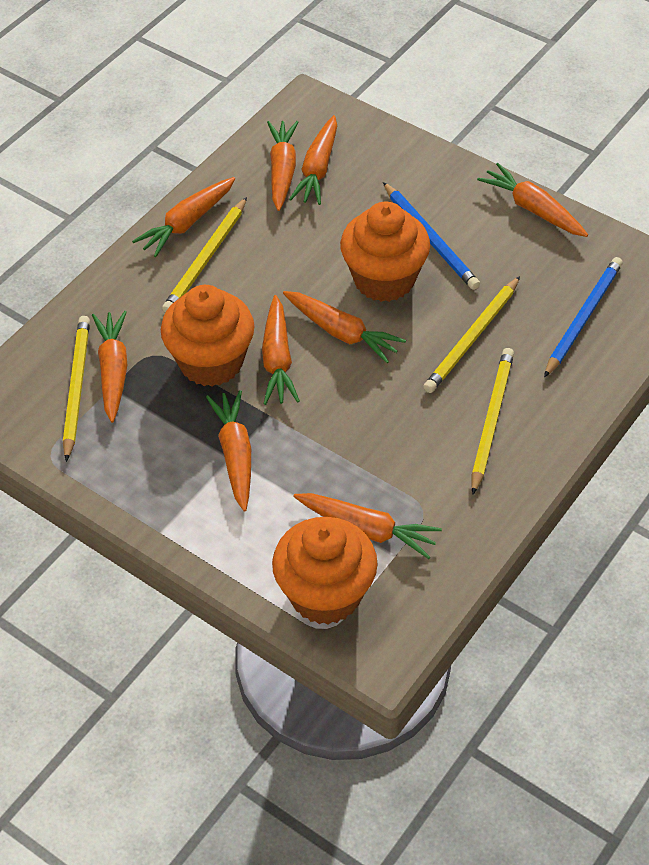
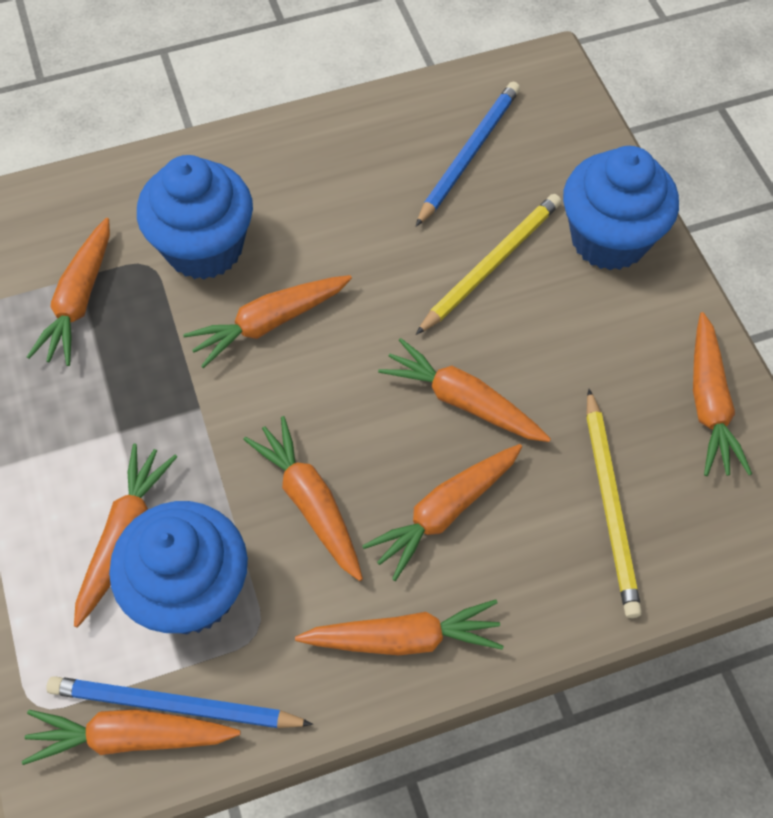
blue cupcake: none = 0 -> [109,501,248,635] [137,155,253,280] [563,146,679,270] = 3
orange cupcake: [161,285,255,386] [272,517,378,625] [340,202,430,302] = 3 -> none = 0
yellow pencil: [63,316,90,462] [162,197,247,313] [423,276,520,393] [472,348,514,495] = 4 -> [416,194,561,335] [586,389,642,618] = 2

